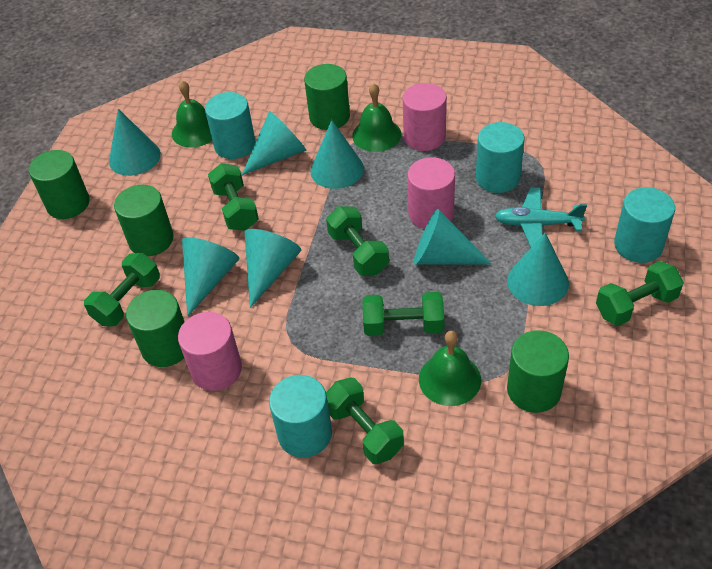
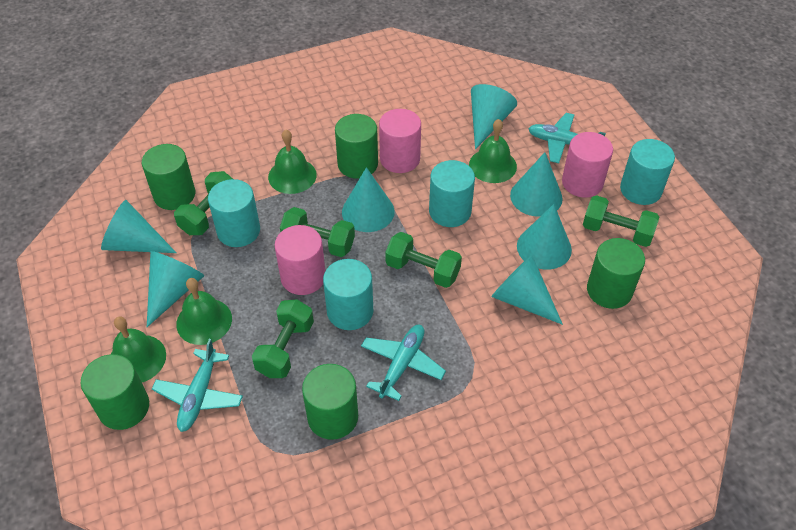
green bell: [172,80,212,147] [352,83,401,152] [419,331,481,406] = 3 -> [111,316,166,382] [176,278,232,345] [268,130,317,194] [469,119,517,183] = 4
green dumbbell: [84,253,160,327] [208,163,259,231] [326,206,389,275] [326,378,404,464] [363,292,444,336] [596,261,684,326] = 6 -> [174,171,233,235] [252,300,314,378] [280,207,355,257] [385,232,462,288] [583,195,659,247] = 5
turquoise plane: [495,188,587,247] = 1 -> [152,339,243,432] [361,325,446,401] [528,113,606,163] = 3

